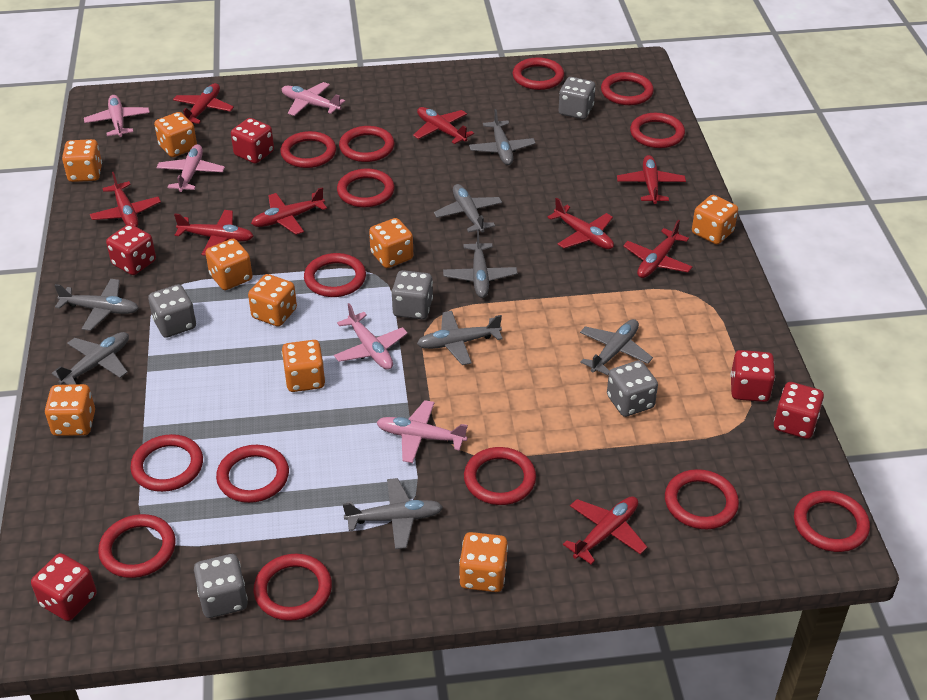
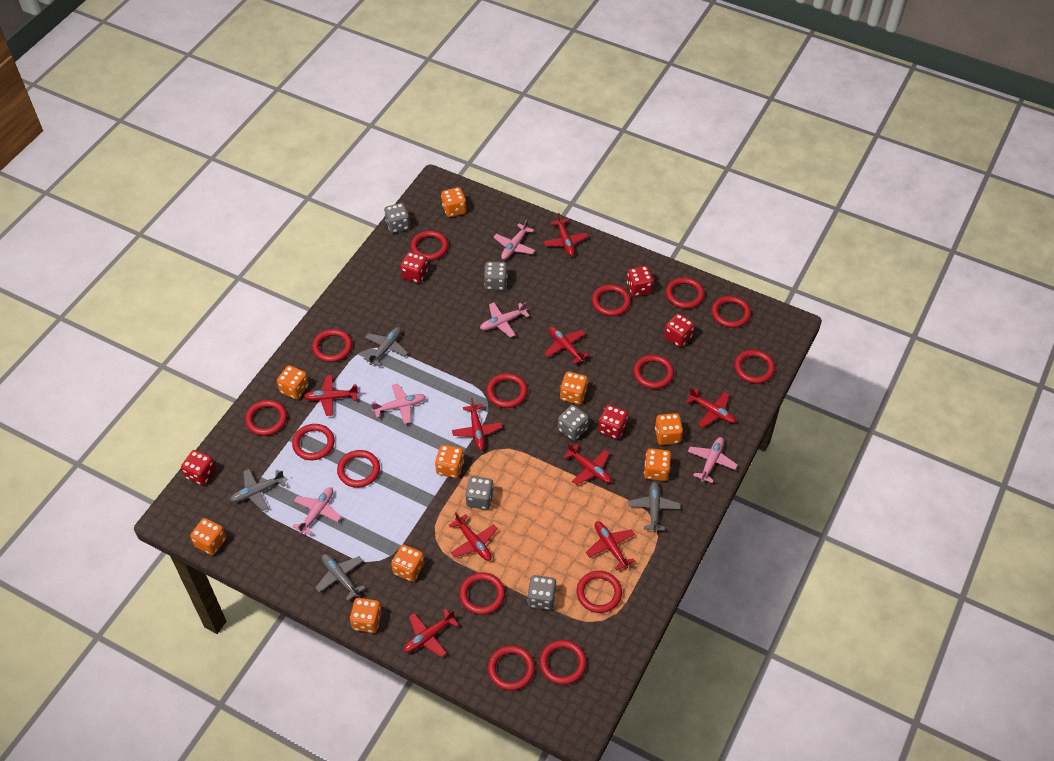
grey plane: [52,332,129,385] [54,279,139,331] [343,478,443,549] [417,311,503,365] [434,184,502,233] [443,230,517,298] [469,109,536,165] [580,319,653,375] = 8 -> [230,469,286,511] [315,554,365,601] [363,327,408,367] [628,481,681,533] = 4
red ring: [98,514,175,578] [130,434,203,492] [216,445,289,503] [254,554,332,621] [280,131,336,168] [304,253,366,297] [337,169,395,207] [339,126,394,162] [464,447,536,505] [513,57,564,90] [601,72,654,105] [630,113,685,148] [665,469,739,529] [794,490,870,552] = 14 -> [245,400,287,436] [292,424,335,460] [312,329,352,362] [337,450,380,488] [410,231,448,261] [459,572,505,615] [486,373,527,408] [488,645,535,691] [539,640,587,685] [576,571,622,613] [592,284,631,316] [633,355,674,389] [665,277,705,309] [711,296,751,328] [734,350,775,384] = 15

